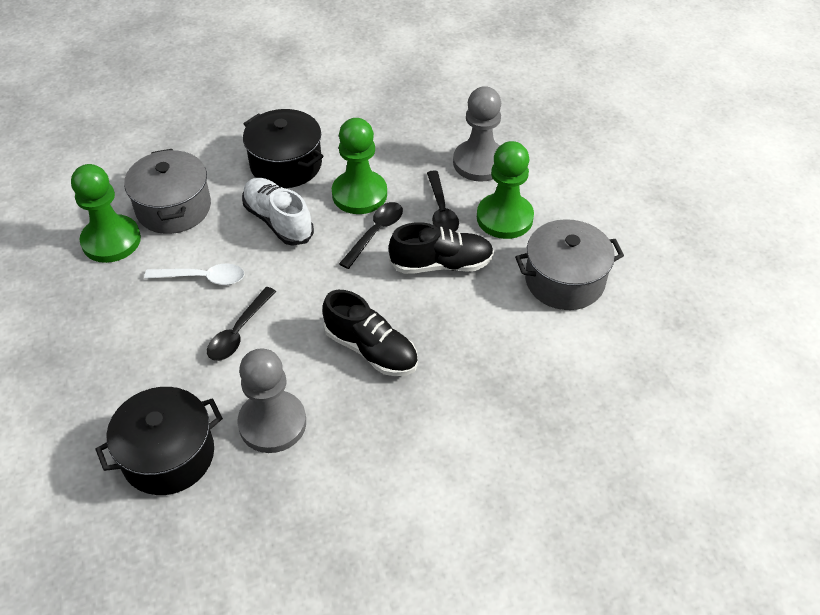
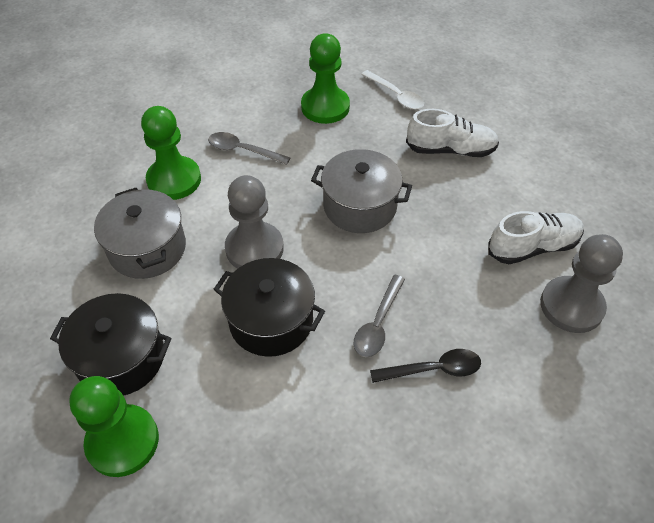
black shoe: [323,290,418,376] [389,222,494,274] = 2 -> none = 0
black spoon: [207,287,276,361] [339,202,403,269] [427,171,459,232] = 3 -> [370,349,481,383] = 1
grey spoon: none = 0 -> [208,132,290,165] [354,275,405,357] = 2
white shoe: [242,178,314,246] = 1 -> [406,109,499,157] [489,211,584,264] = 2

